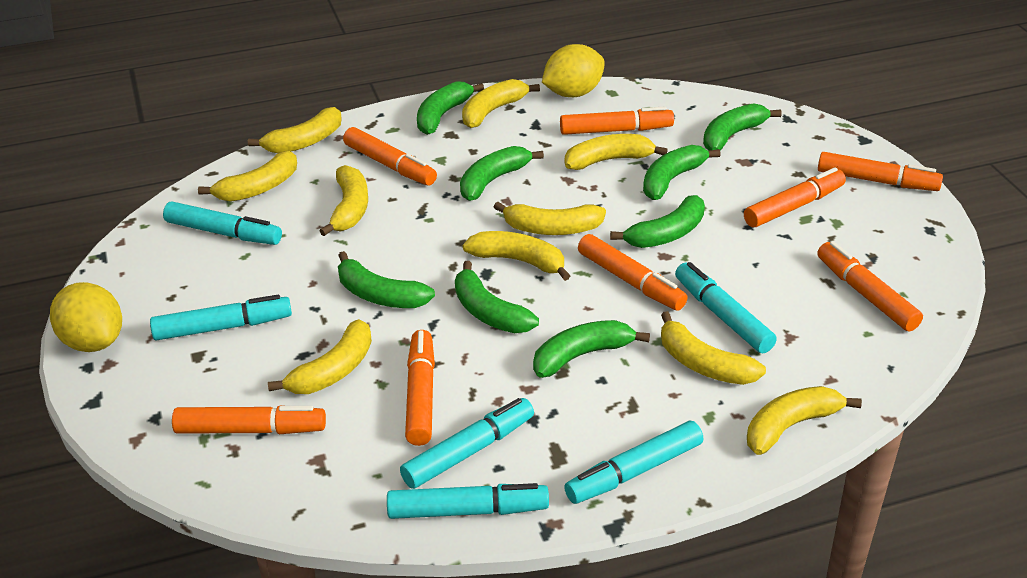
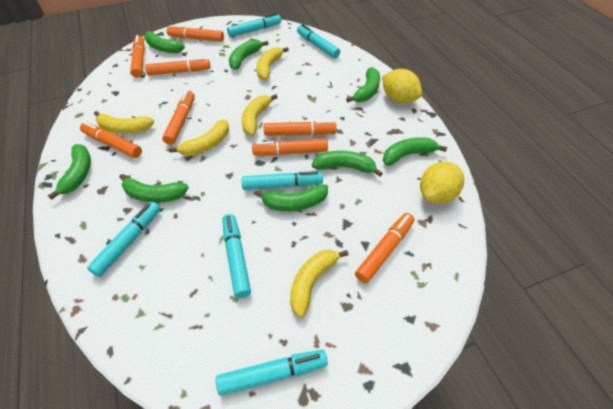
yellow banana: [198,151,297,202] [248,107,342,153] [268,319,372,394] [319,165,368,236] [462,79,540,128] [463,231,570,281] [494,202,606,235] [565,134,668,170] [661,311,766,385] [747,386,862,455] = 10 -> [94,111,155,134] [169,119,229,156] [242,94,278,136] [257,47,289,80] [290,250,348,318] = 5

